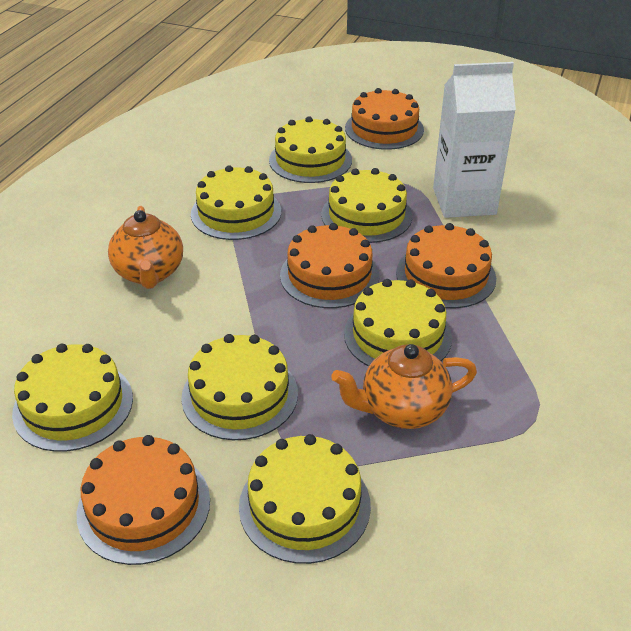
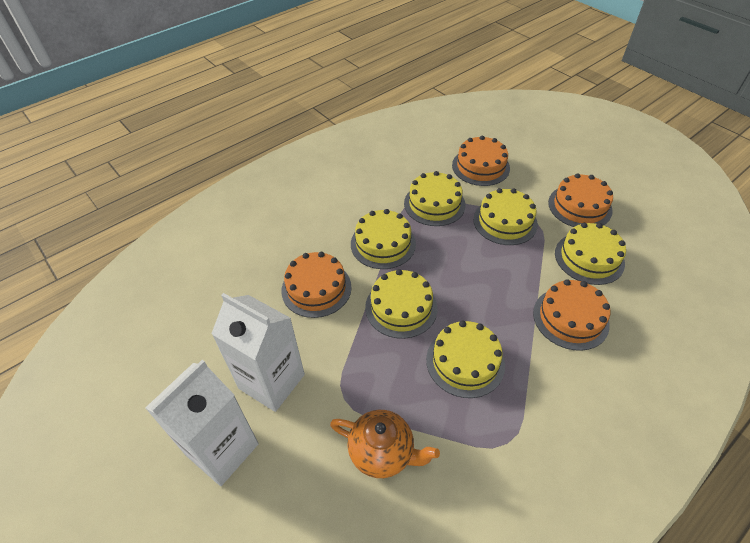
orange teapot: [108,206,183,289] [331,344,477,429] = 2 -> [330,410,440,478] = 1
white carton: [433,62,516,218] = 1 -> [145,360,259,486] [211,293,305,412] = 2
yellow cake: [12,344,133,452] [181,334,298,440] [191,165,281,240] [239,434,371,564] [269,116,352,183] [321,168,412,243] [344,279,452,367] = 7 -> [351,209,416,269] [365,269,438,339] [404,171,465,226] [426,321,505,398] [473,188,538,245] [555,223,626,285] = 6

